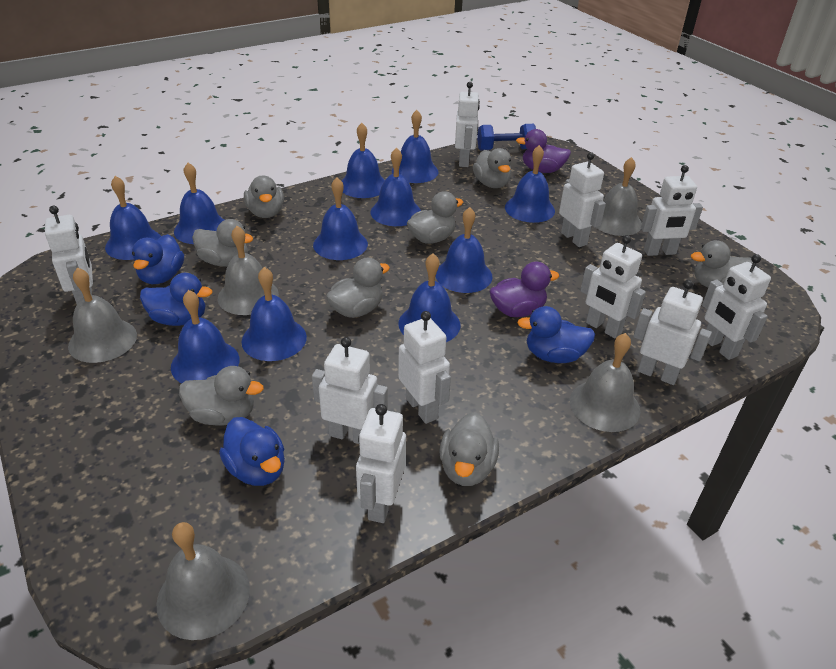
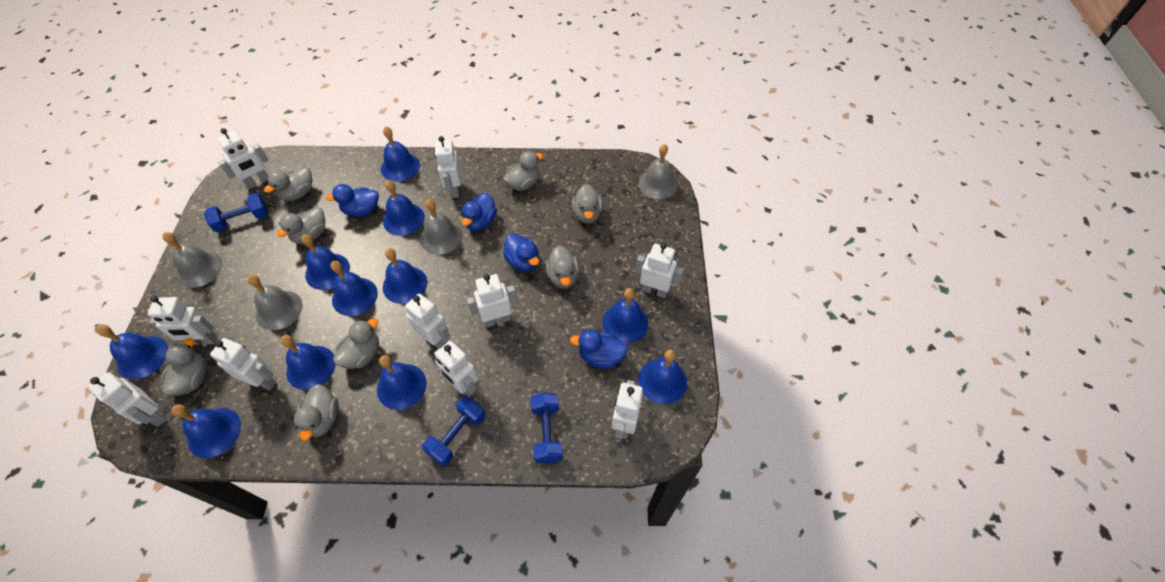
blue dumbbell: [477,124,536,150] = 1 -> [204,193,268,232] [422,396,485,466] [530,392,563,464] = 3
grey bell: [68,267,137,363] [157,522,250,640] [218,226,279,315] [570,333,640,432] [596,157,642,236] = 5 -> [162,232,222,288] [247,275,303,330] [420,199,463,255] [638,144,678,199] = 4
purple duck: [490,261,559,317] [516,129,571,173] = 2 -> none = 0

